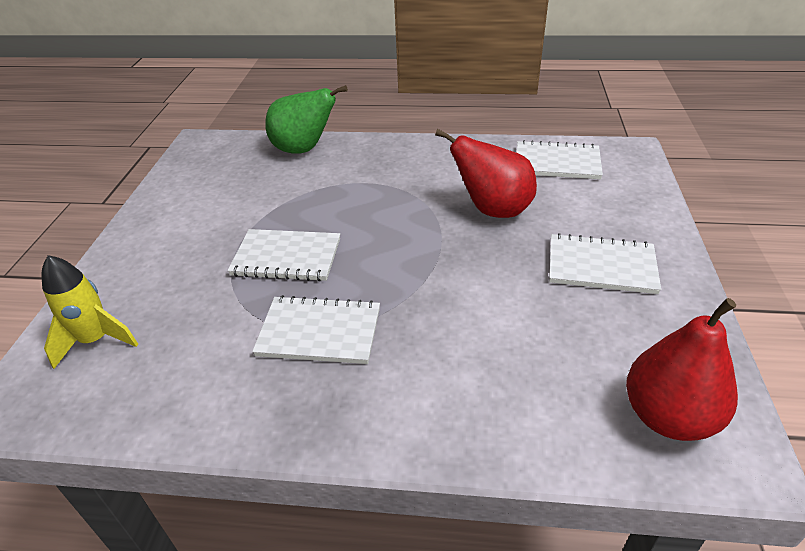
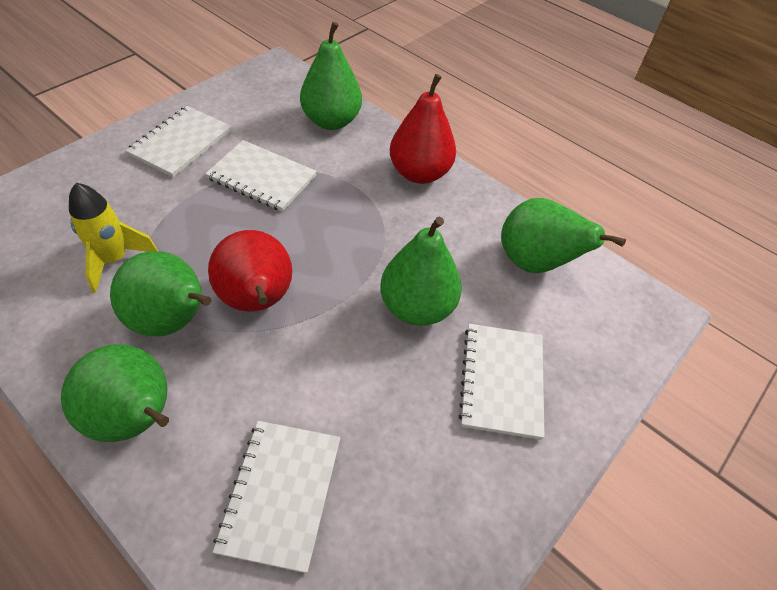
green pear: [265,85,348,154] = 1 -> [61,344,169,442] [110,251,211,337] [300,22,362,130] [380,217,462,326] [501,198,626,273] = 5

